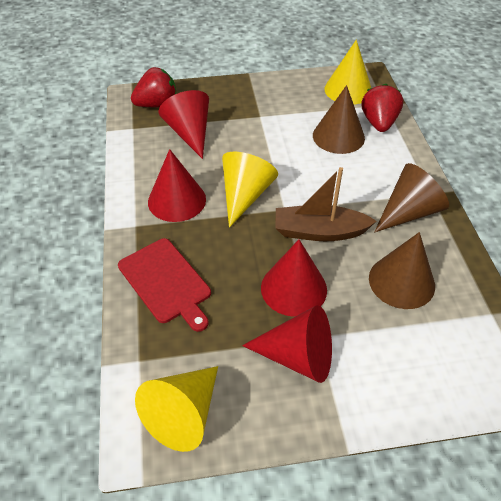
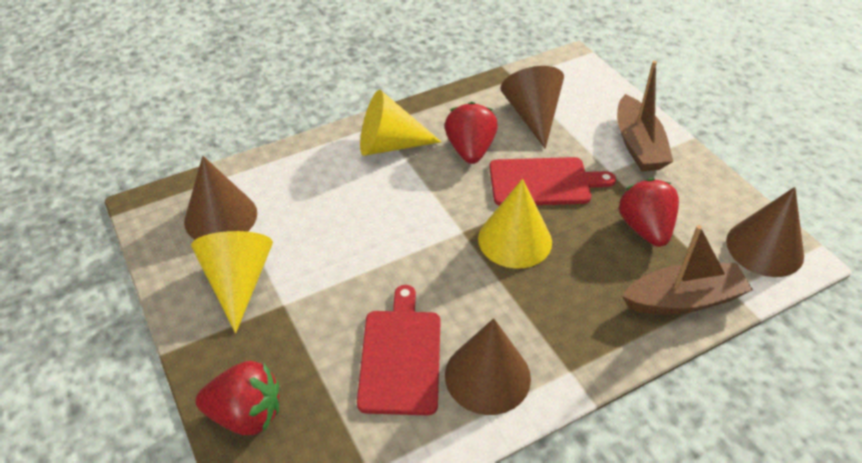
brown boat: [275,167,377,241] = 1 -> [617,61,673,171] [622,225,753,315] = 2
brown cone: [313,85,365,154] [369,232,435,309] [375,163,449,232] = 3 -> [184,156,257,240] [445,318,531,415] [501,66,564,149] [726,187,804,277] = 4
red cone: [148,149,206,222] [159,90,209,159] [242,305,332,383] [261,240,327,317] = 4 -> none = 0
red cutting board: [118,238,211,332] = 1 -> [357,285,441,415] [489,157,616,206] = 2
red strawberry: [131,67,177,107] [362,84,403,132] = 2 -> [195,361,279,435] [445,102,498,164] [619,178,679,247] = 3

